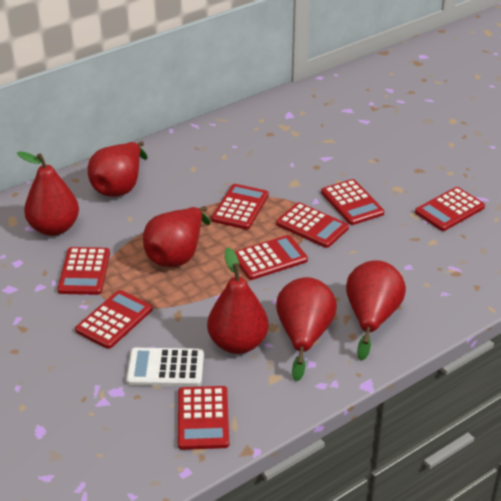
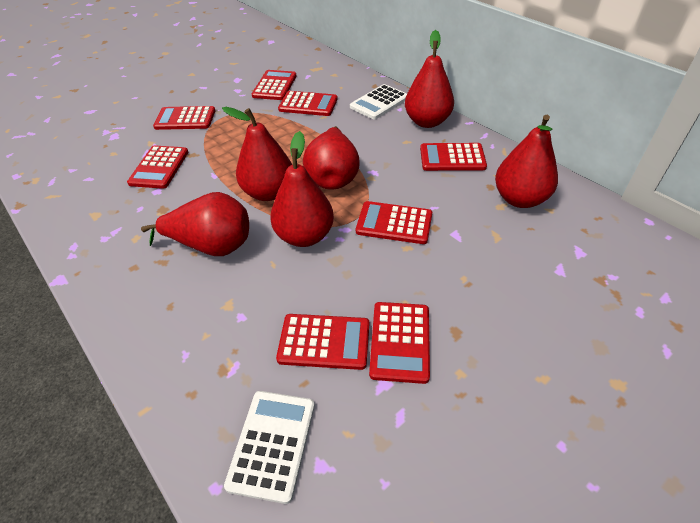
white calculator: [126,348,204,387] = 1 -> [224,391,315,504] [350,84,407,119] = 2

